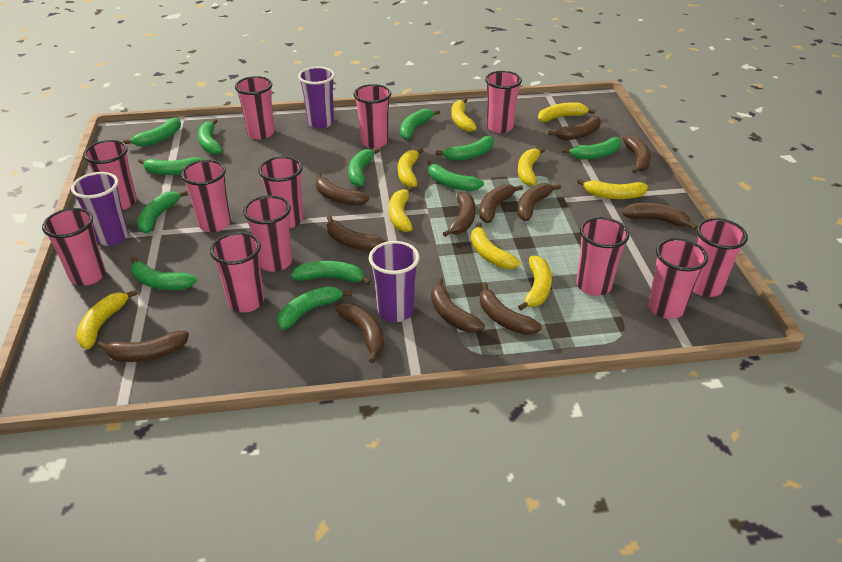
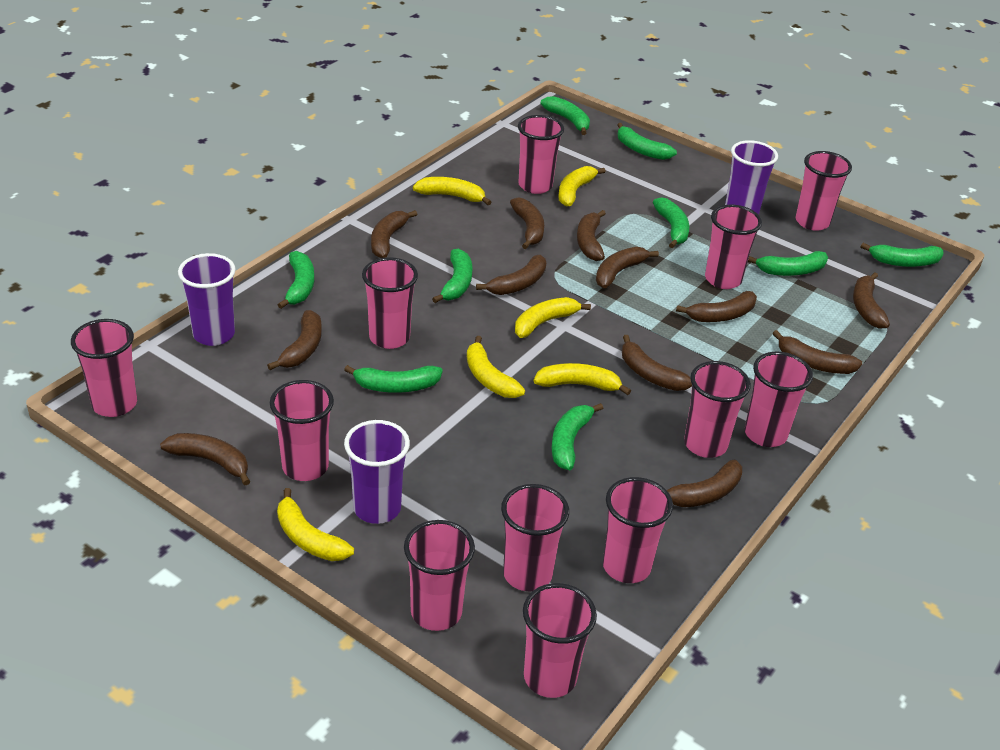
green banana: [123,117,181,147] [131,257,197,290] [137,190,188,233] [138,157,205,175] [198,119,223,155] [277,286,352,330] [291,261,371,285] [348,148,380,187] [400,109,440,139] [427,160,484,191] [436,136,494,161] [562,137,621,159] = 12 -> [278,251,314,309] [344,365,443,393] [432,249,473,303] [540,96,590,135] [551,403,603,470] [617,123,677,160] [653,197,689,248] [748,251,828,276] [861,243,944,267] = 9
yellow banana: [76,290,137,349] [389,186,414,232] [398,148,424,187] [451,98,477,132] [471,222,520,269] [518,147,546,186] [518,256,552,310] [538,102,595,122] [577,179,648,199] = 9 -> [277,488,354,561] [413,177,491,205] [467,336,525,398] [515,297,591,338] [534,363,631,395] [558,166,606,206] = 6

